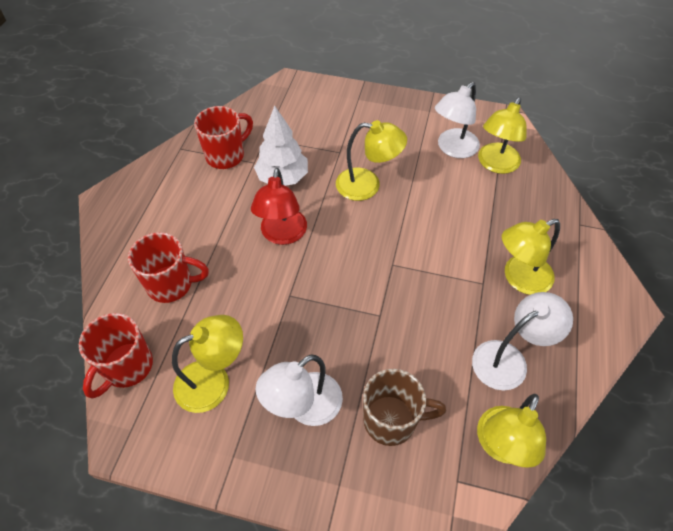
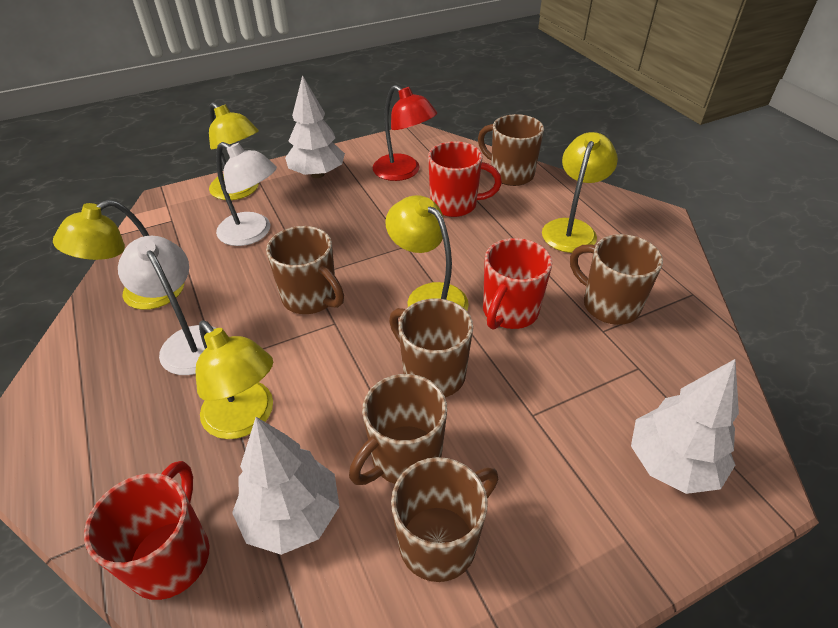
brown mug: [363,369,446,446] = 1 -> [266,226,344,314] [349,374,447,485] [389,298,473,397] [391,457,499,582] [478,114,544,186] [570,234,663,325] = 6
white lamp: [256,355,343,426] [435,82,480,158] [472,292,573,391] = 3 -> [118,236,216,375] [216,142,277,246] = 2
white tree: [254,106,308,186] = 1 -> [232,417,339,555] [285,75,345,178] [631,359,739,494] = 3

